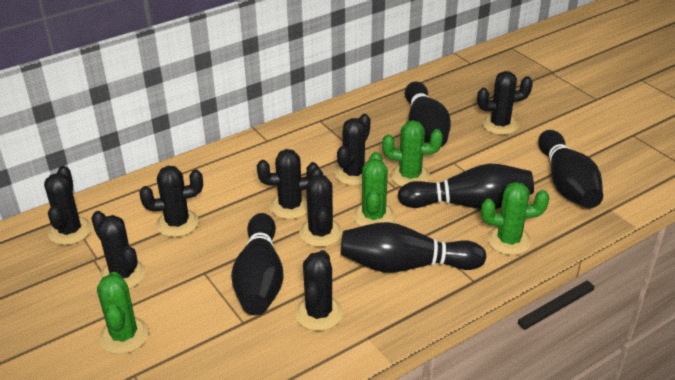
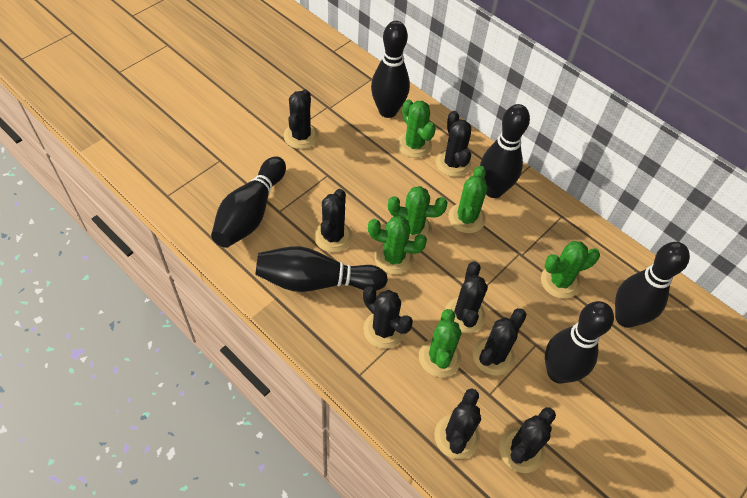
black bowling pin: [231,213,284,315] [341,222,486,273] [398,164,534,209] [405,81,451,147] [538,130,603,208] = 5 -> [211,156,286,248] [255,246,388,292] [371,21,410,118] [480,104,530,198] [545,301,614,384] [615,242,690,328] = 6
green cactus: [97,272,149,354] [353,152,395,226] [382,120,443,186] [481,182,549,255] = 4 -> [368,216,427,274] [388,186,447,241] [397,99,436,158] [419,309,462,377] [448,166,487,233] [541,241,600,299] = 6

